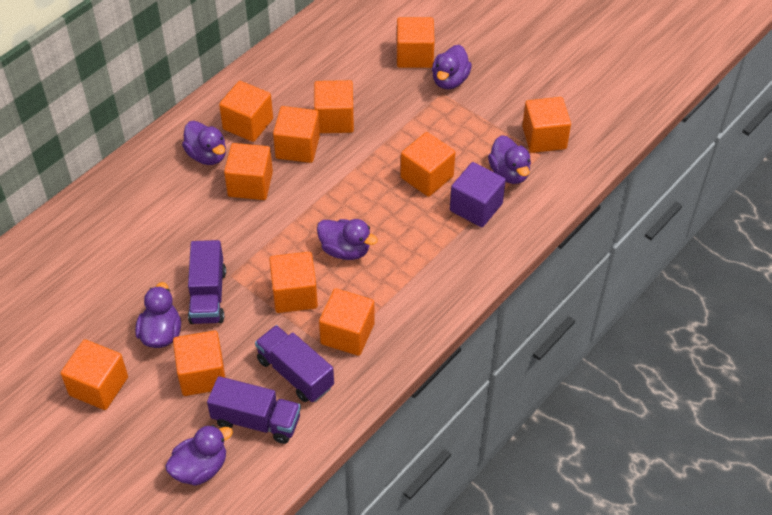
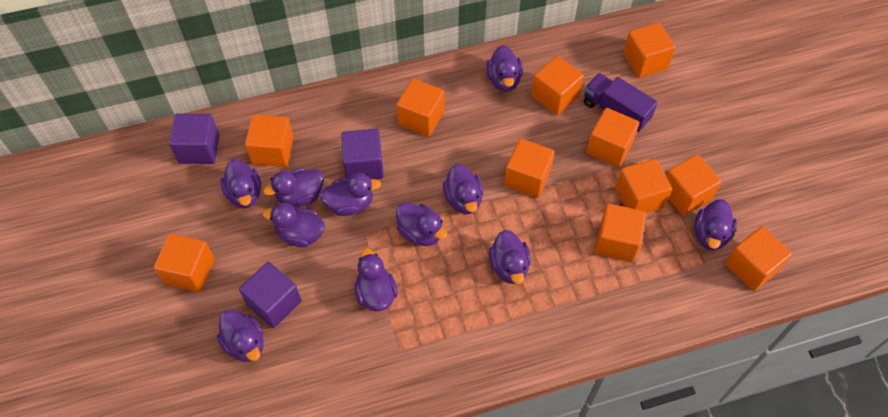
purple cube: [450,162,506,227] = 1 -> [169,114,219,164] [239,262,302,328] [341,129,384,180] = 3
purple duck: [135,282,181,348] [165,425,233,486] [182,121,226,165] [317,219,378,260] [432,45,472,90] [488,135,531,184] = 6 -> [217,310,264,362] [220,159,261,209] [262,203,325,247] [263,168,324,207] [320,173,381,216] [355,248,398,311] [396,202,447,246] [443,164,483,214] [486,45,523,92] [489,230,531,284] [694,199,737,250] = 11
purple truck: [188,240,226,324] [207,376,301,444] [255,325,334,402] = 3 -> [584,73,658,132] = 1

